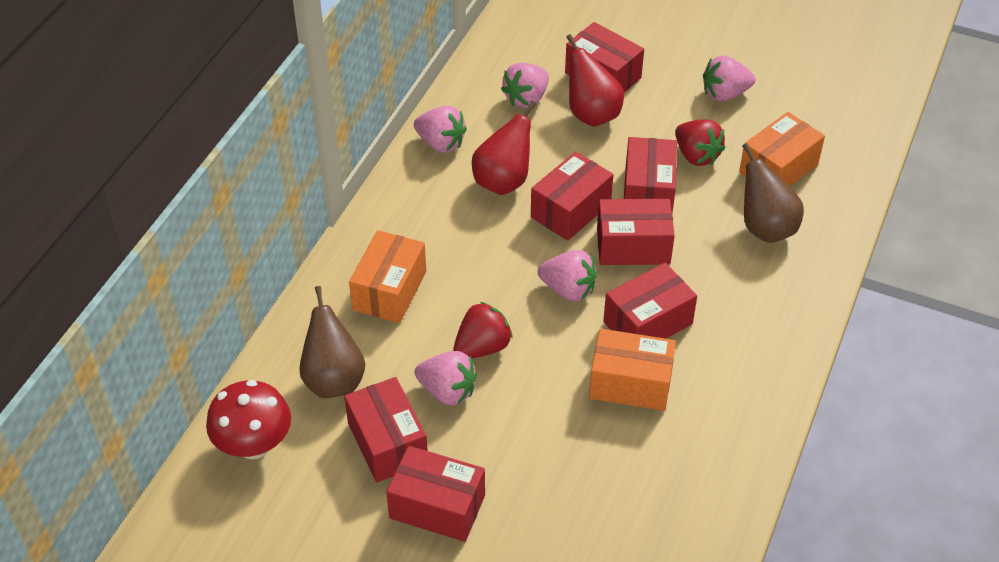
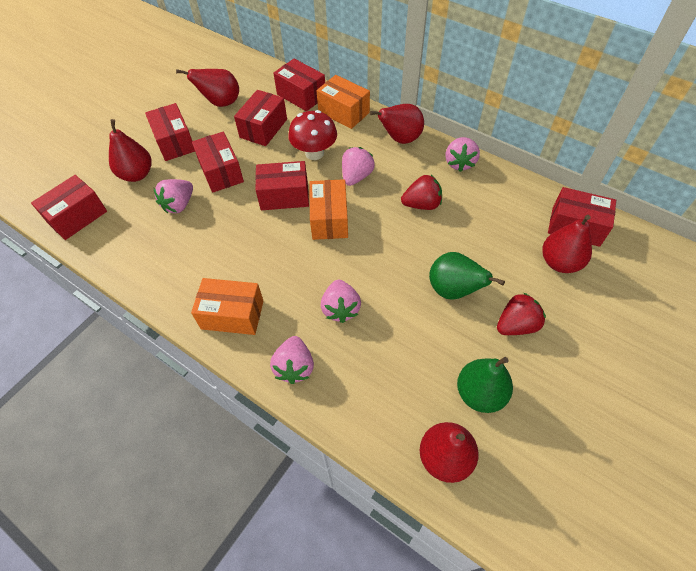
brown pear: [299,286,365,398] [742,143,804,243] = 2 -> none = 0
green pear: none = 0 -> [429,252,505,300] [457,357,513,413] = 2
red pear: [472,101,537,195] [566,34,624,126] = 2 -> [109,119,151,182] [176,69,239,107] [370,104,424,144] [420,422,479,483] [542,215,592,273] = 5

